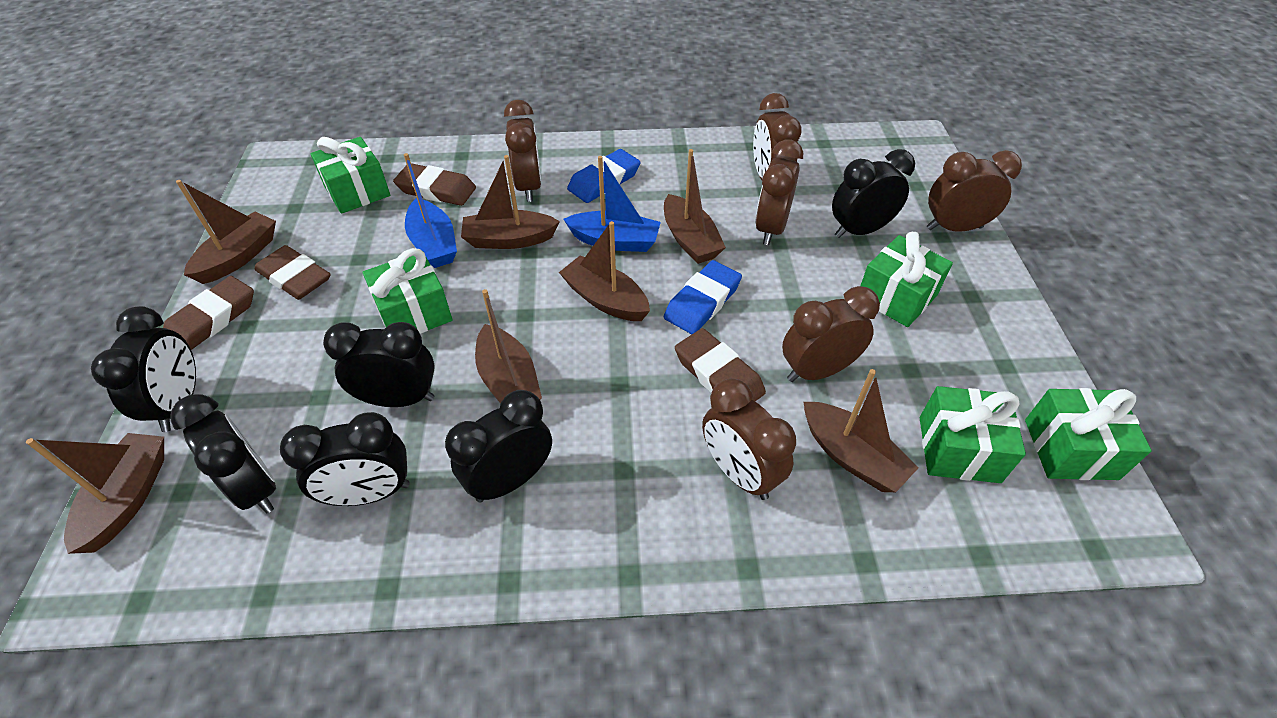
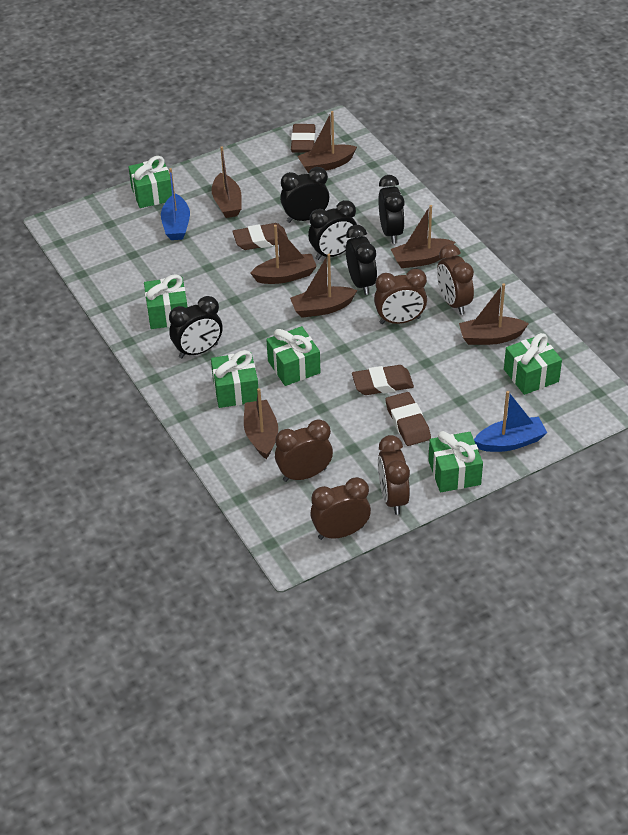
black clock: [91,306,196,432] [170,394,276,514] [280,412,410,506] [323,322,435,407] [445,390,552,503] [832,149,915,238] = 6 -> [169,296,223,358] [280,167,329,223] [308,200,357,260] [346,225,377,295] [378,175,405,244] = 5
blue eraser: [567,149,641,203] [664,260,742,334] = 2 -> none = 0
brown clock: [504,100,542,202] [702,379,796,500] [753,93,802,180] [755,139,803,245] [782,286,880,382] [927,150,1022,232] = 6 -> [275,420,333,482] [310,477,371,540] [374,269,427,324] [378,435,410,515] [437,244,474,315] = 5
green gift: [311,137,390,214] [363,248,452,334] [860,232,953,327] [920,386,1026,483] [1025,388,1152,480] = 5 -> [128,156,172,208] [144,274,187,329] [211,350,258,408] [266,326,321,386] [429,431,483,492] [504,333,562,395] = 6

